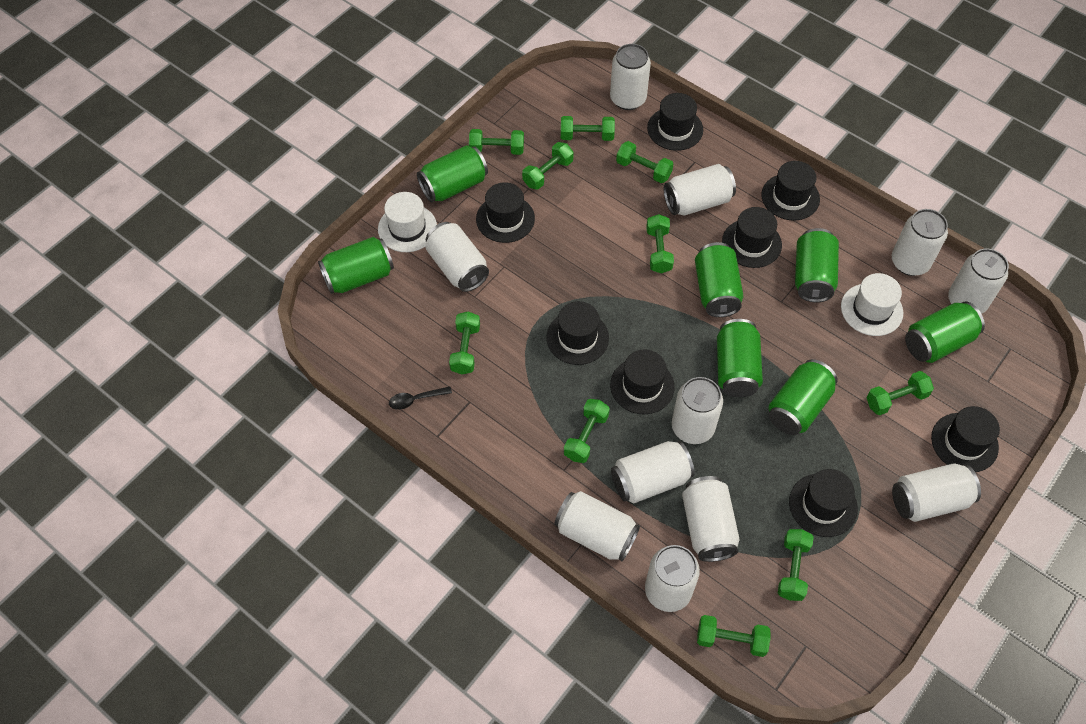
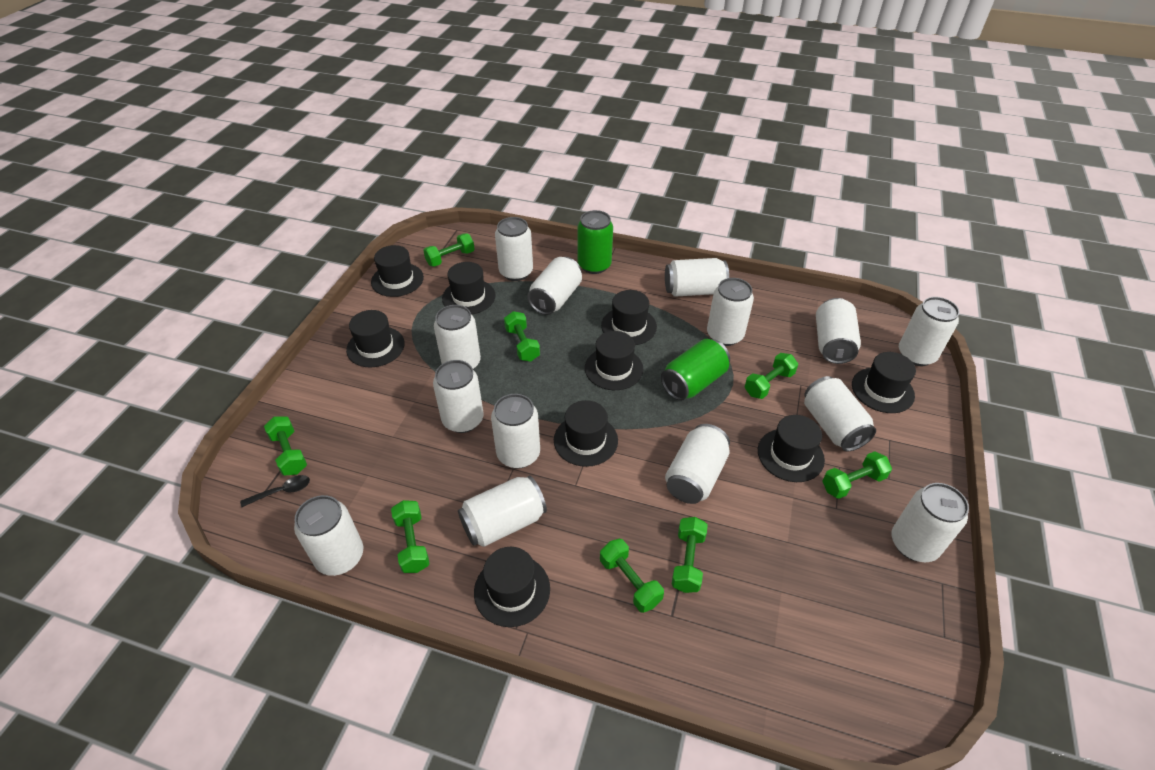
black hat: [476,182,535,243] [546,301,609,365] [610,349,675,414] [647,93,703,151] [722,207,782,268] [761,161,820,221] [789,469,858,537] [931,406,1000,472] = 8 -> [346,310,405,367] [371,245,424,297] [442,262,496,314] [474,547,550,627] [554,400,618,467] [585,331,643,390] [601,290,657,345] [758,415,825,482] [852,352,916,413] = 9
green can: [318,237,394,294] [417,145,488,202] [695,242,744,317] [717,319,763,397] [769,359,838,435] [795,228,839,302] [905,301,985,363] = 7 -> [578,210,613,274] [661,339,730,401] = 2
green dumbbell: [449,312,480,375] [469,129,524,155] [522,142,574,190] [561,116,615,141] [564,399,610,463] [616,141,674,183] [646,214,674,273] [697,615,771,657] [778,529,814,601] [866,371,934,415] = 10 -> [264,416,307,476] [391,500,429,573] [423,233,475,267] [504,311,540,361] [600,539,664,613] [672,517,708,593] [745,353,798,399] [822,451,892,499] = 8
white can: [425,222,489,292] [555,491,640,561] [610,44,651,110] [611,441,695,503] [645,545,700,612] [664,164,736,215] [672,377,723,444] [682,476,740,562] [892,209,948,276] [892,464,981,522] [948,249,1009,314] = 11 -> [294,495,363,576] [433,360,484,433] [434,305,481,370] [458,476,547,547] [491,394,540,469] [495,217,533,281] [527,257,582,315] [665,258,729,297] [665,424,730,504] [707,278,754,346] [804,376,876,452] [816,298,861,364] [892,483,969,562] [899,297,960,366] = 14
white hat: [378,192,437,252] [841,273,903,336] = 2 -> none = 0

